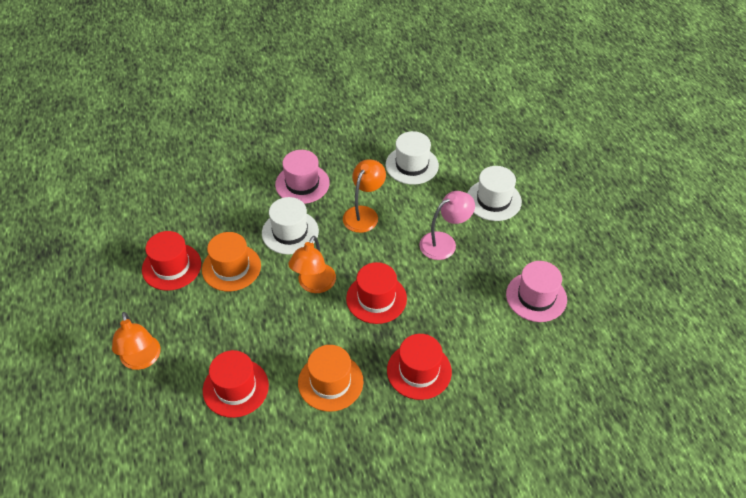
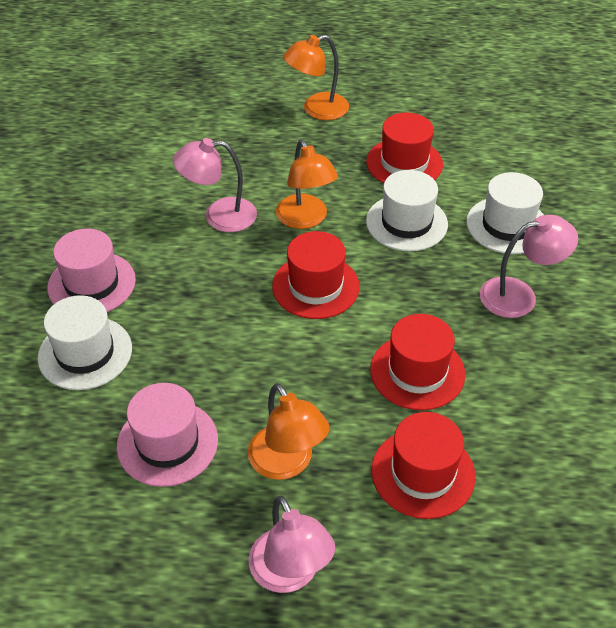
orange hat: [202,232,261,291] [298,345,363,412] = 2 -> none = 0
pink lamp: [419,191,475,260] = 1 -> [173,138,257,232] [249,496,335,593] [480,215,578,318] = 3

